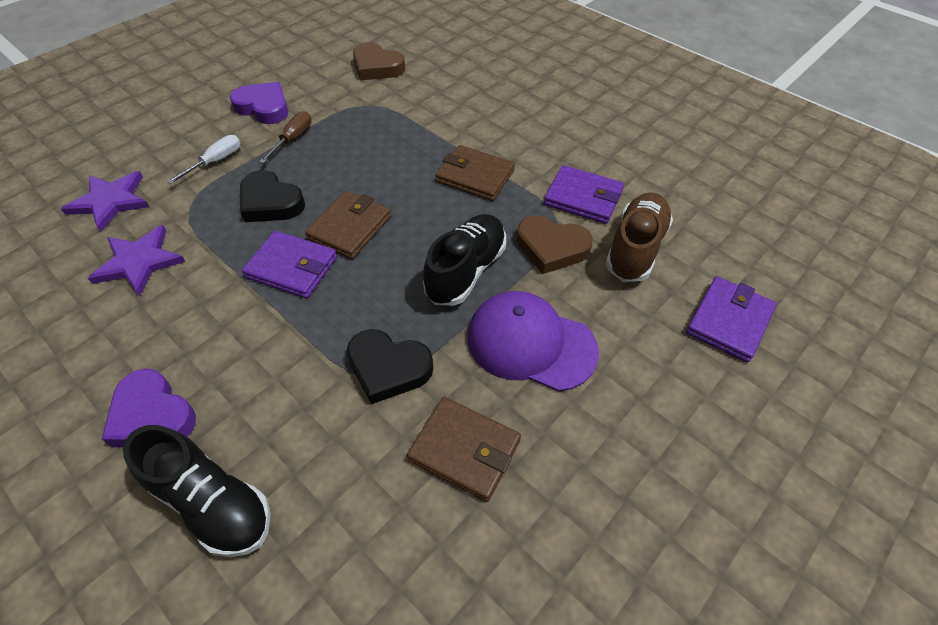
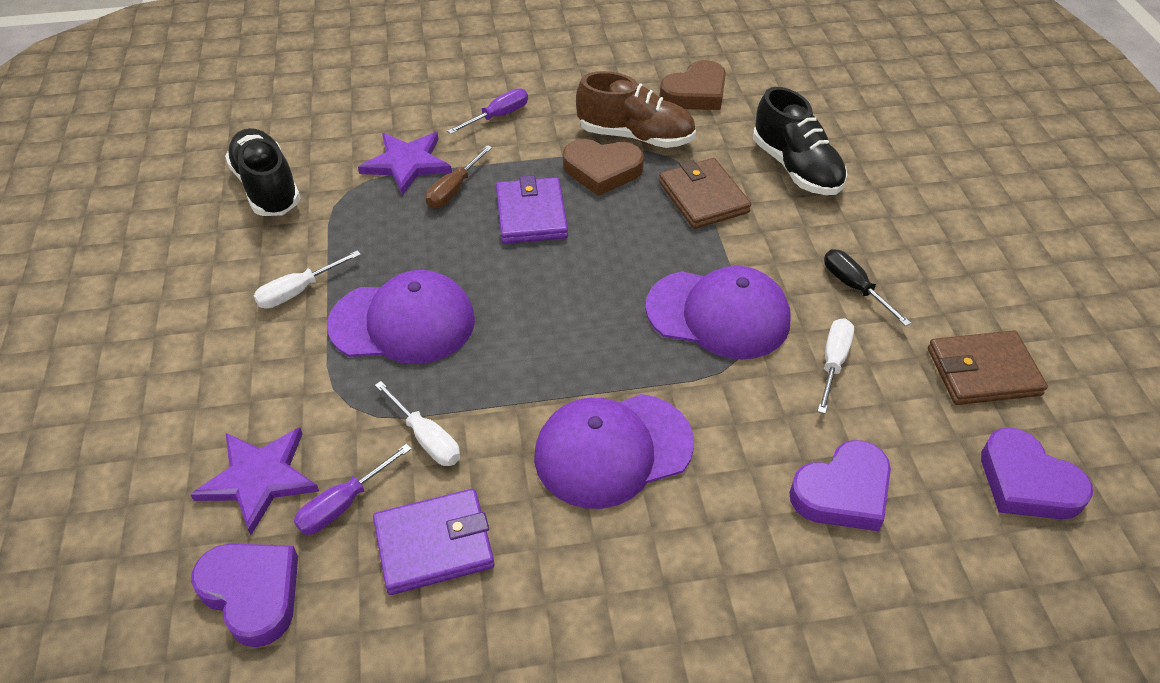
black heart: [240,170,305,222] [347,329,433,404] = 2 -> none = 0
black screwdriver: none = 0 -> [824,249,911,326] = 1
brown wallet: [305,191,391,259] [407,397,521,502] [435,145,515,201] = 3 -> [659,158,751,229] [928,330,1048,405] = 2
purple cap: [467,291,599,392] = 1 -> [327,270,475,364] [534,394,694,509] [645,266,790,359] = 3
purple heart: [102,369,196,447] [229,82,288,124] = 2 -> [191,544,298,647] [789,440,891,531] [981,427,1093,519] = 3
purple screwdriver: none = 0 -> [294,443,412,535] [447,88,528,134] = 2
purple wallet: [242,231,337,298] [544,165,624,224] [686,276,776,363] = 3 -> [373,489,494,595] [496,175,568,244] = 2
white screwdriver: [167,135,241,184] = 1 -> [254,250,361,309] [375,381,460,466] [817,318,854,414] = 3

